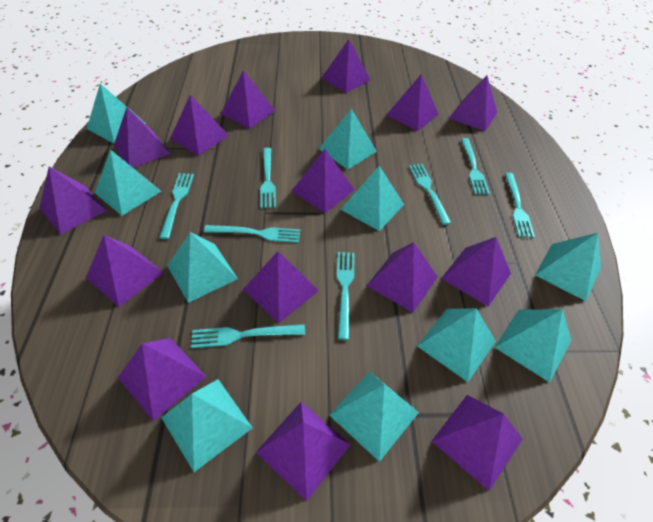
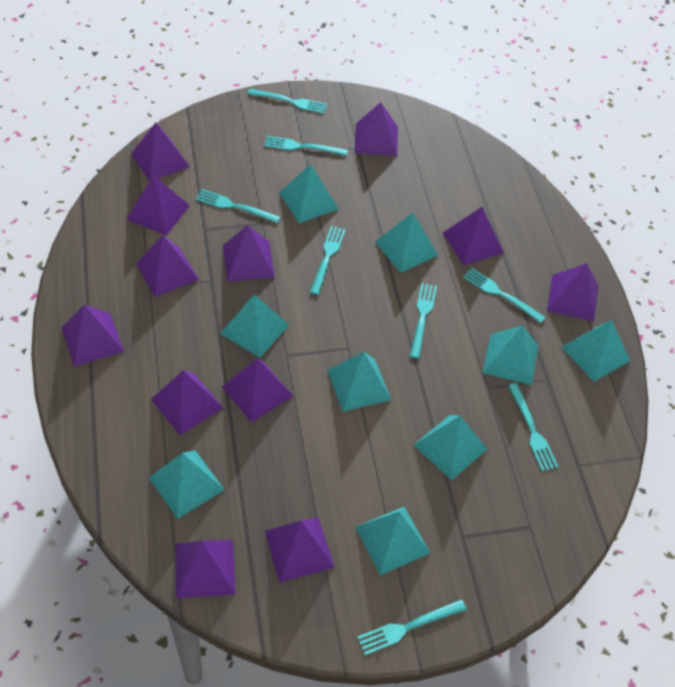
purple pyramid: [39,167,107,235] [86,235,164,307] [114,107,170,168] [118,338,206,421] [170,95,229,156] [221,70,275,129] [243,251,319,323] [256,402,351,501] [292,149,355,213] [321,39,370,93] [367,242,438,312] [387,74,439,131] [432,395,523,491] [441,237,511,307] [449,75,497,131] = 15 -> [62,304,124,367] [127,175,190,236] [131,123,190,182] [136,235,199,297] [151,370,223,435] [176,540,235,599] [222,358,293,423] [223,225,275,282] [265,517,335,583] [354,102,398,156] [443,207,504,265] [547,263,599,322] = 12
turquoise pyramid: [87,84,146,144] [95,149,161,216] [161,379,253,472] [167,232,238,303] [319,108,377,170] [329,371,419,462] [340,166,404,231] [417,308,496,382] [494,309,571,383] [535,233,601,301] = 10 -> [149,450,225,519] [220,294,289,358] [279,164,339,223] [327,352,391,412] [355,507,430,575] [375,213,439,273] [414,415,487,480] [482,325,539,385] [562,320,630,382] = 9

